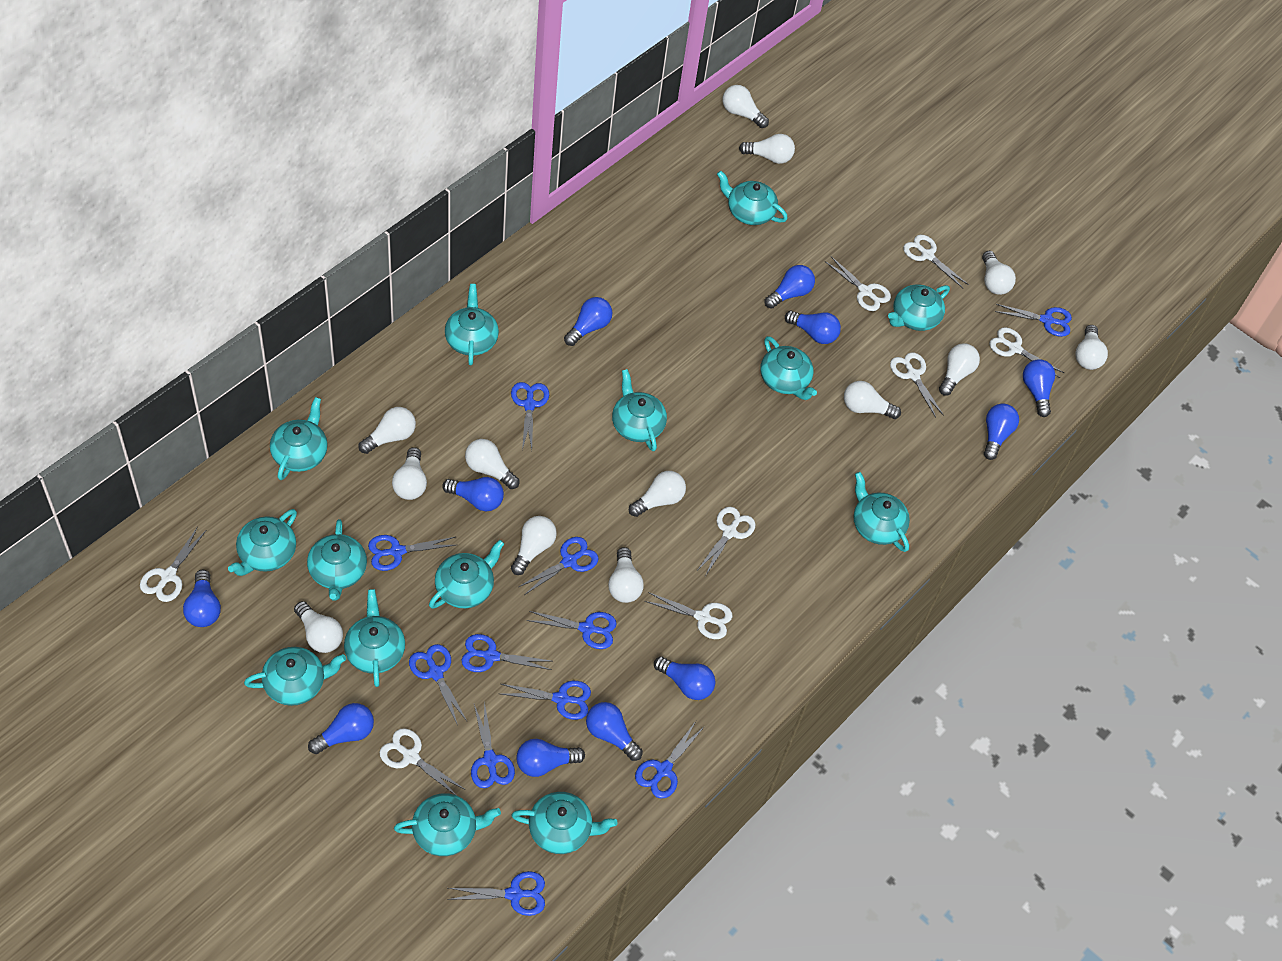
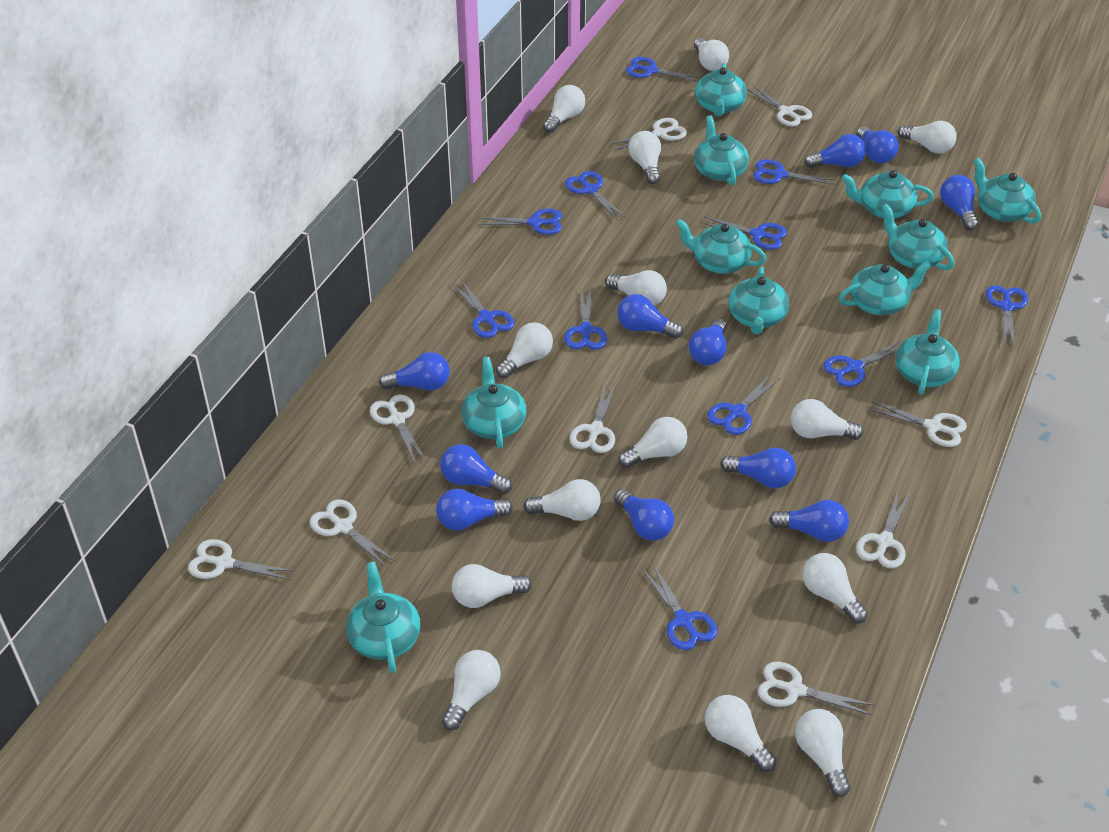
turquoise teapot: [228,509,297,576] [244,647,346,706] [270,397,328,480] [307,519,367,601] [344,589,405,687] [394,793,501,856] [429,540,505,609] [445,284,499,365] [511,792,618,854] [612,369,667,451] [717,171,788,225] [760,336,817,400] [854,472,910,552] [888,284,950,331] = 14 -> [346,562,421,673] [462,357,526,449] [676,219,766,274] [694,115,749,185] [695,63,747,116] [728,267,789,334] [839,261,931,315] [841,170,934,218] [881,204,954,270] [895,309,960,395] [974,158,1041,223] = 11
white light bulb: [294,601,343,653] [358,407,416,454] [392,447,427,500] [465,439,520,489] [511,516,557,575] [608,547,644,603] [629,471,686,517] [722,85,769,128] [739,134,795,164] [844,381,901,419] [939,344,980,396] [982,251,1016,295] [1075,325,1108,370] = 13 -> [442,650,501,730] [452,564,532,608] [496,322,553,379] [523,479,601,521] [543,85,585,133] [605,270,667,306] [618,417,687,468] [628,131,661,184] [694,38,729,71] [705,695,777,772] [791,399,864,440] [795,709,850,797] [803,553,868,624] [898,121,957,154] = 14
white scissors: [140,527,206,602] [380,728,464,796] [645,592,732,639] [697,507,756,575] [824,256,891,311] [890,352,944,417] [903,235,969,288] [989,327,1064,378] = 8 -> [188,539,295,580] [310,500,396,568] [370,395,427,464] [569,382,616,453] [610,118,687,150] [747,85,812,127] [758,662,874,715] [856,490,910,568] [867,400,967,447] = 9

